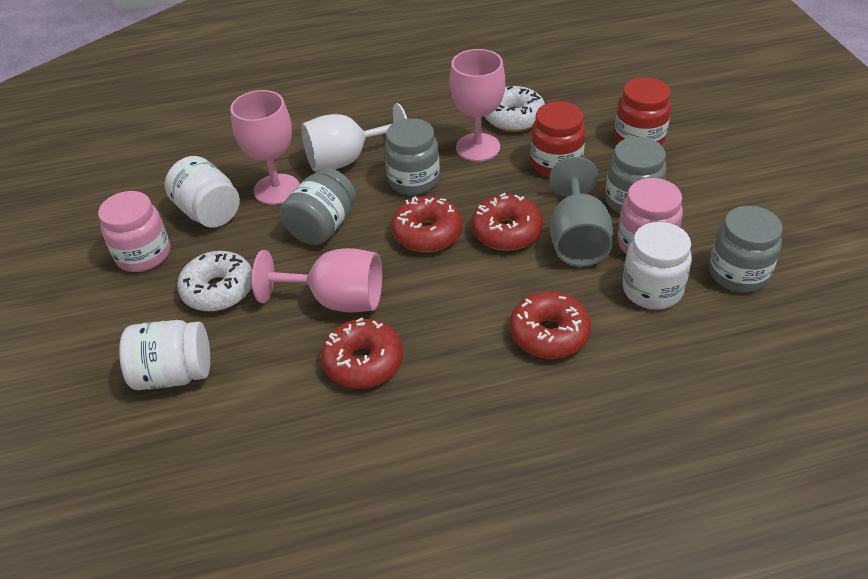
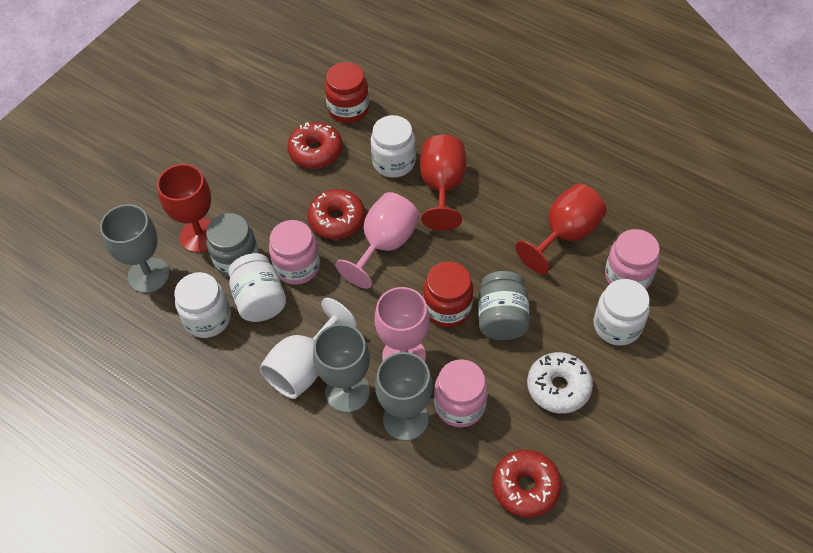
grey goblet: [549,157,613,267] = 1 -> [100,204,169,293] [313,324,370,413] [375,352,433,441] = 3
grey jar: [280,168,356,245] [384,118,440,195] [605,137,667,213] [709,206,783,292] = 4 -> [206,213,259,277] [478,271,530,340] = 2
pink goblet: [230,90,299,205] [252,248,382,313] [450,49,505,162] = 3 -> [336,192,420,289] [375,287,430,361] = 2
pink jar: [98,191,170,272] [617,178,683,254] = 2 -> [269,220,320,285] [434,359,488,427] [605,229,660,289] = 3
red donut: [321,318,403,389] [391,196,463,252] [471,193,543,251] [510,292,591,359] = 4 -> [287,122,343,169] [307,189,365,239] [492,450,562,518] = 3
red goblet: none = 0 -> [157,164,211,253] [420,135,467,231] [515,184,607,274] = 3
white donut: [177,251,253,312] [485,86,545,132] = 2 -> [527,352,593,414] = 1
white jar: [119,320,210,390] [165,156,240,228] [622,222,692,309] = 3 -> [174,272,231,338] [228,253,286,322] [371,115,416,178] [594,279,650,346] = 4

